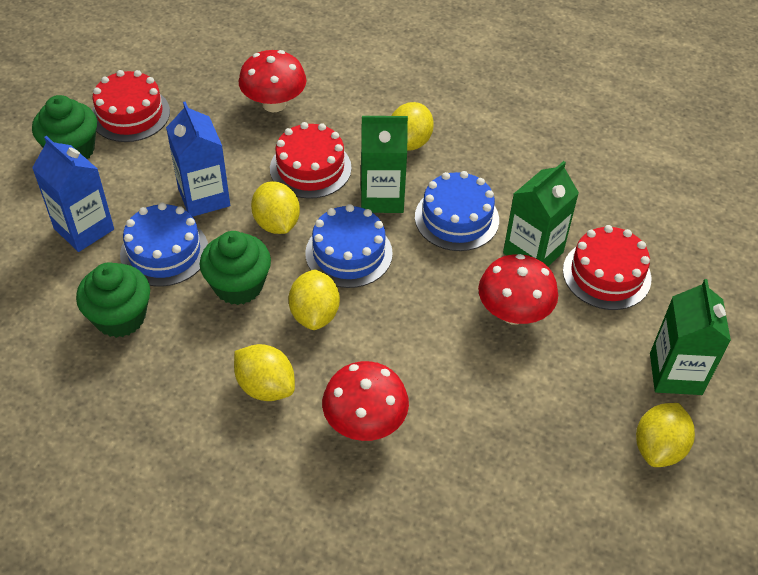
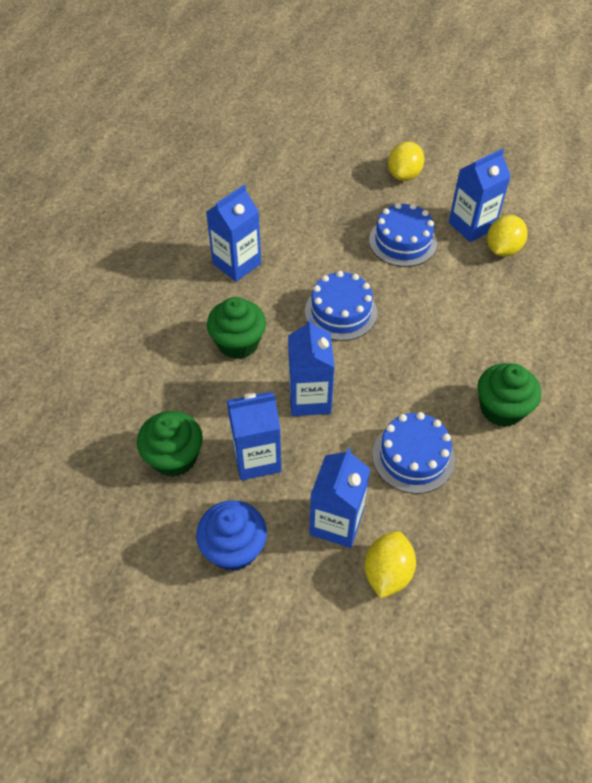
blue carton: [32,136,114,252] [166,101,230,217] = 2 -> [206,185,261,282] [227,392,282,480] [288,318,335,416] [309,448,370,548] [449,148,511,242] = 5
blue cupcake: none = 0 -> [196,500,267,571] = 1
green carton: [361,116,408,213] [503,161,579,266] [650,279,731,395] = 3 -> none = 0
red cake: [92,70,170,142] [270,122,352,199] [563,225,651,310] = 3 -> none = 0
red mushroom: [239,50,307,112] [322,361,409,441] [478,254,558,325] = 3 -> none = 0
yellow lemon: [234,344,295,401] [251,181,300,234] [288,269,340,330] [392,102,434,151] [636,403,695,467] = 5 -> [365,531,416,599] [388,142,424,181] [487,215,528,257] = 3

